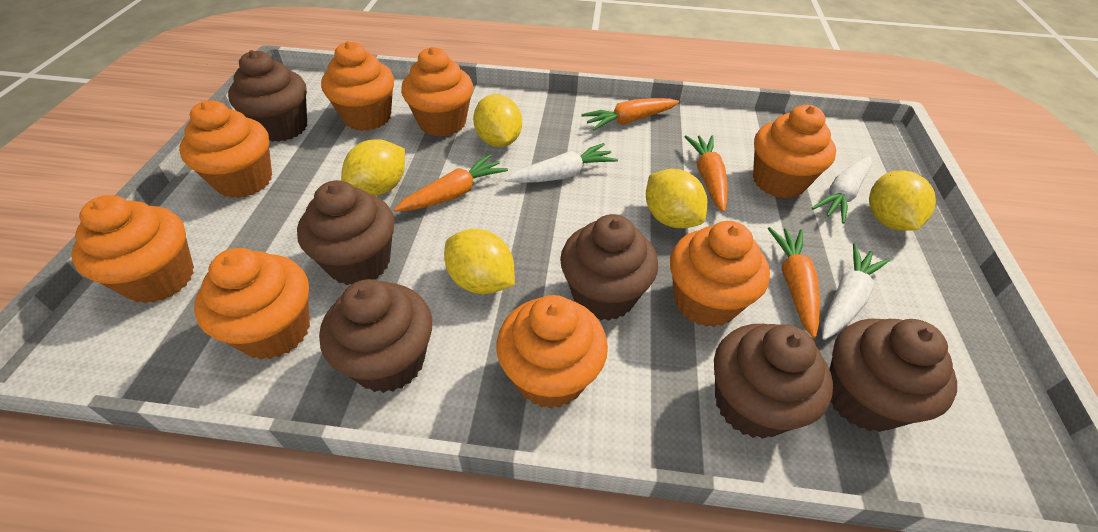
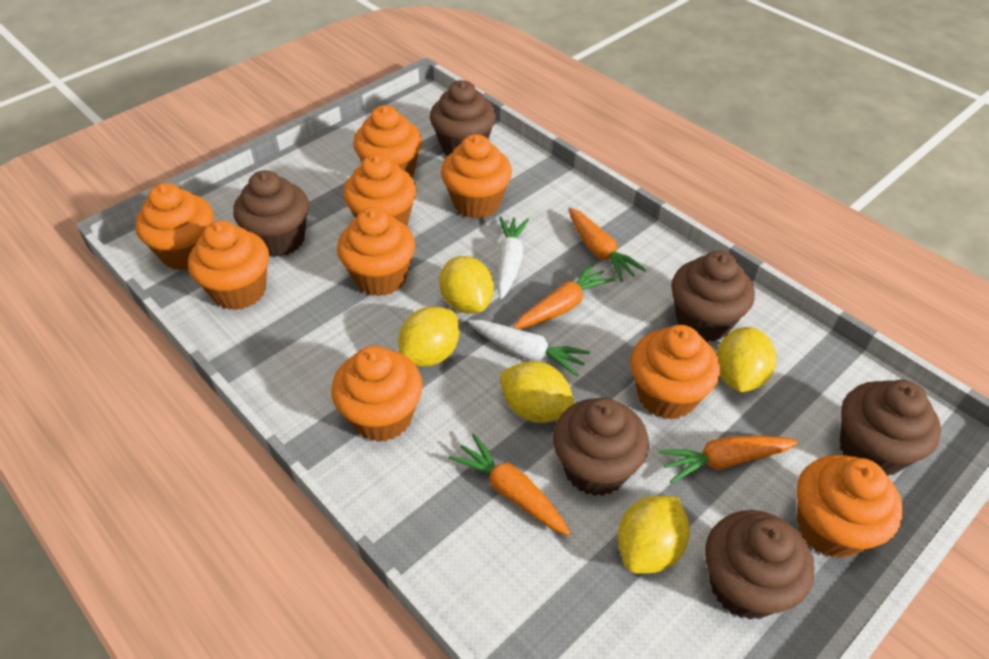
orange cupcake: [71,195,194,303] [179,100,272,198] [194,248,310,359] [321,41,394,131] [401,47,473,137] [496,295,608,409] [670,221,770,327] [753,105,836,199] = 8 -> [135,183,214,270] [188,220,269,310] [331,346,423,442] [337,207,415,296] [343,154,416,226] [353,105,422,177] [441,134,512,219] [631,325,720,420] [797,455,903,559] = 9
white carrot: [505,143,618,183] [812,156,872,224] [822,243,890,340] = 3 -> [468,320,590,377] [497,216,529,299] = 2

